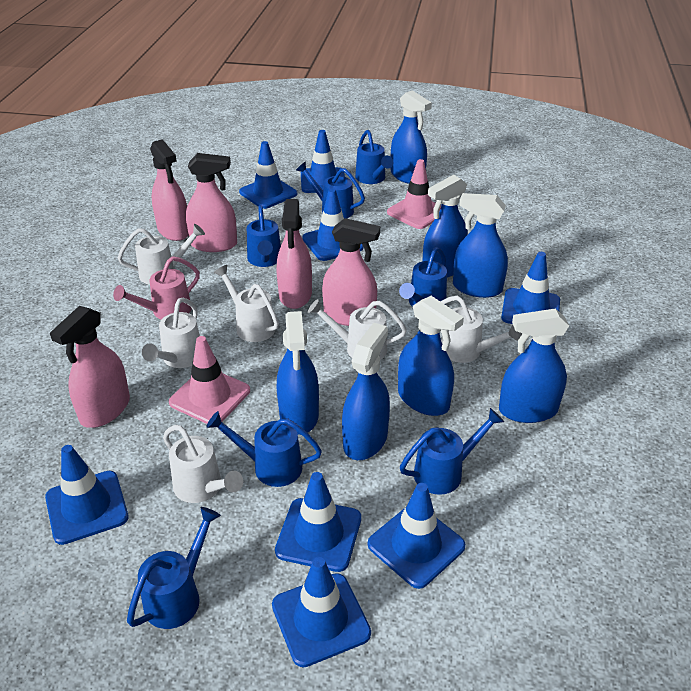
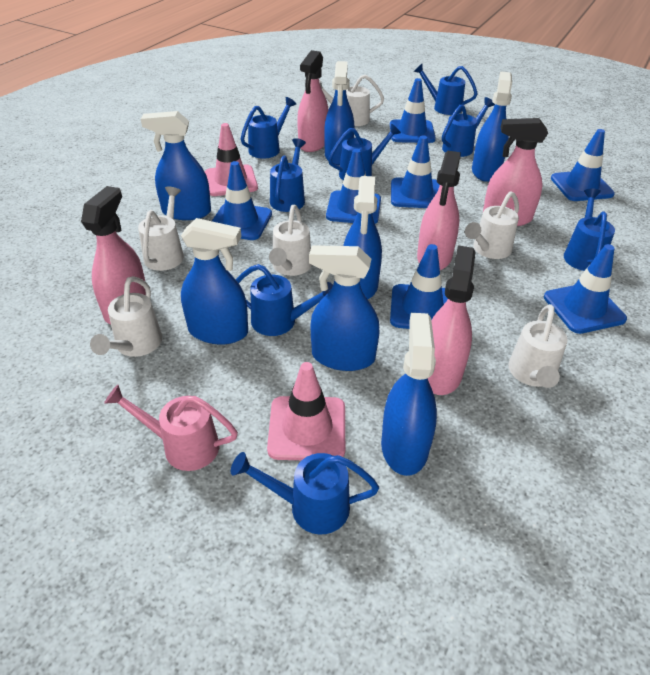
blue traffic cone: [45,445,129,545] [239,141,297,209] [272,557,371,667] [275,472,361,572] [301,130,345,193] [302,188,364,261] [368,483,465,589] [501,252,560,324] = 8 -> [212,161,272,240] [326,149,381,224] [390,78,436,143] [390,244,448,329] [391,135,440,208] [544,244,627,334] [551,129,615,201] = 7
blue watering can: [127,507,221,629] [206,411,322,487] [247,205,281,267] [296,161,365,218] [355,130,394,184] [399,247,447,307] [400,408,504,495] = 7 -> [231,452,379,534] [236,264,333,336] [241,97,296,159] [270,138,306,212] [328,123,401,181] [413,63,478,115] [442,97,495,157] [564,188,615,271] = 8

